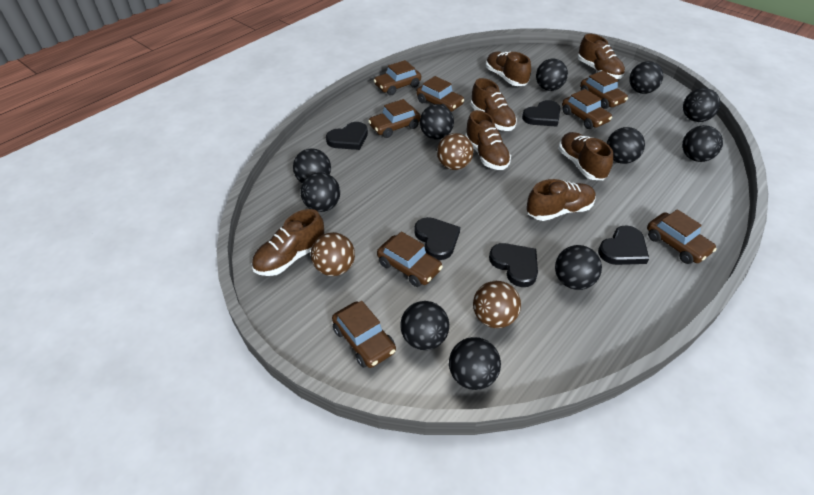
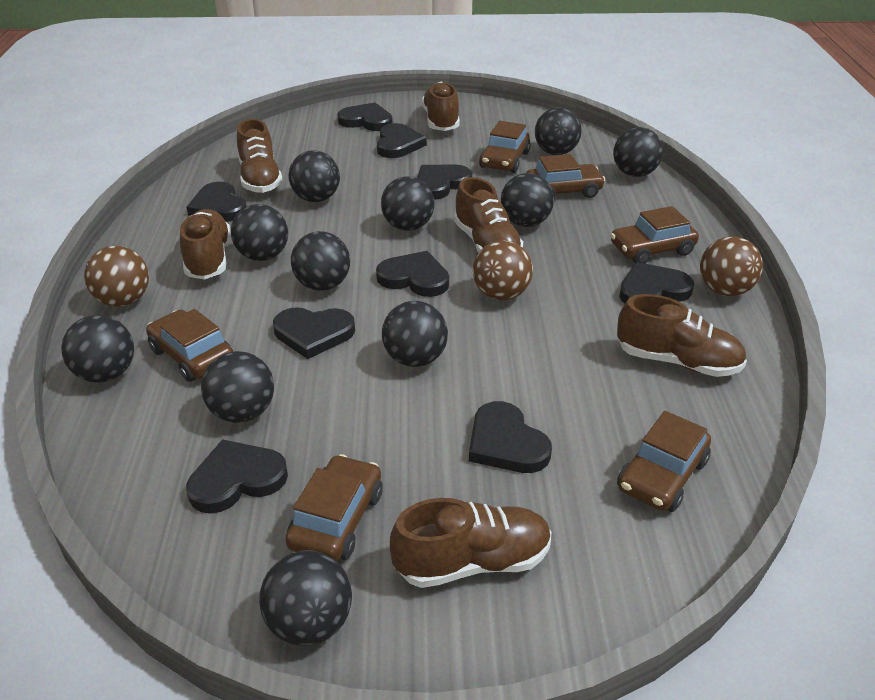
black heart: [326,122,368,150] [414,217,460,260] [489,243,538,287] [522,100,560,126] [598,226,649,265] = 5 -> [186,439,288,514] [187,182,247,222] [273,307,355,359] [337,102,393,131] [376,251,449,297] [377,123,427,158] [417,164,472,200] [469,401,552,473] [619,262,694,303] = 9
brown car: [332,301,396,368] [368,99,421,138] [374,60,421,95] [377,232,443,287] [416,76,464,112] [562,89,612,129] [580,71,628,109] [647,209,717,264] = 8 -> [146,309,233,382] [285,454,383,561] [479,121,531,173] [526,154,605,198] [610,206,699,263] [617,411,711,512] = 6
brown shoe: [252,209,324,276] [465,110,511,170] [471,78,517,131] [486,51,531,86] [526,179,596,221] [559,132,613,180] [578,34,625,79] = 7 -> [180,209,231,279] [237,119,283,193] [390,498,552,588] [422,82,460,131] [454,177,523,253] [617,294,747,377] = 6

